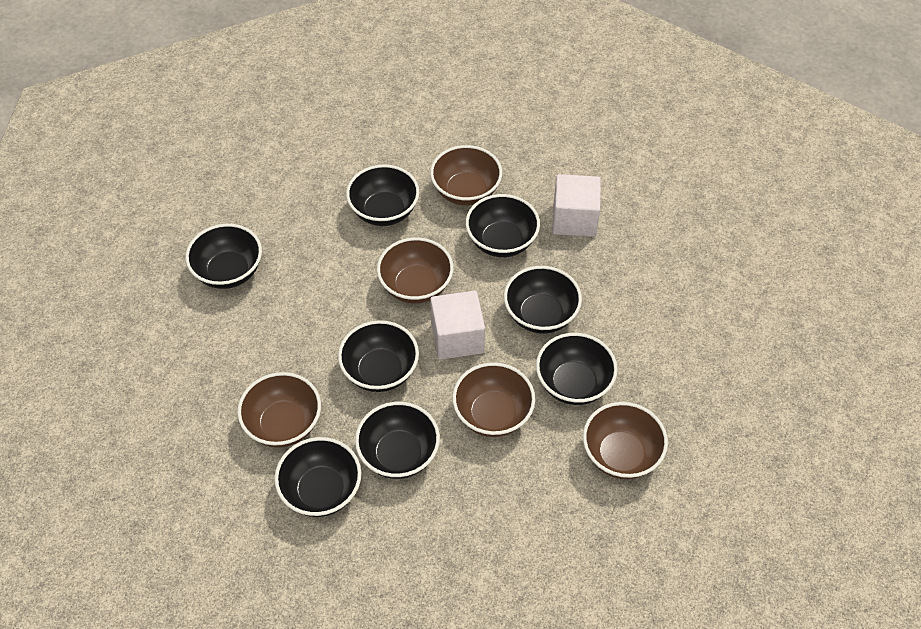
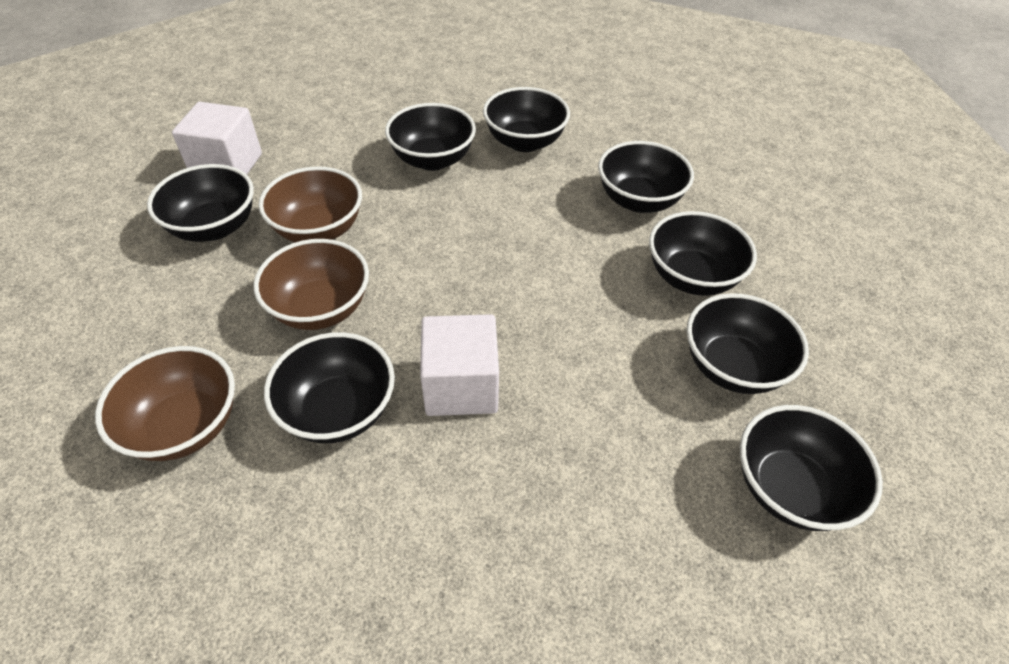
brown bowl: [237,372,321,447] [377,237,453,304] [430,145,502,206] [452,362,535,437] [583,402,668,479] = 5 -> [95,346,235,461] [254,239,369,330] [259,166,362,242] = 3

